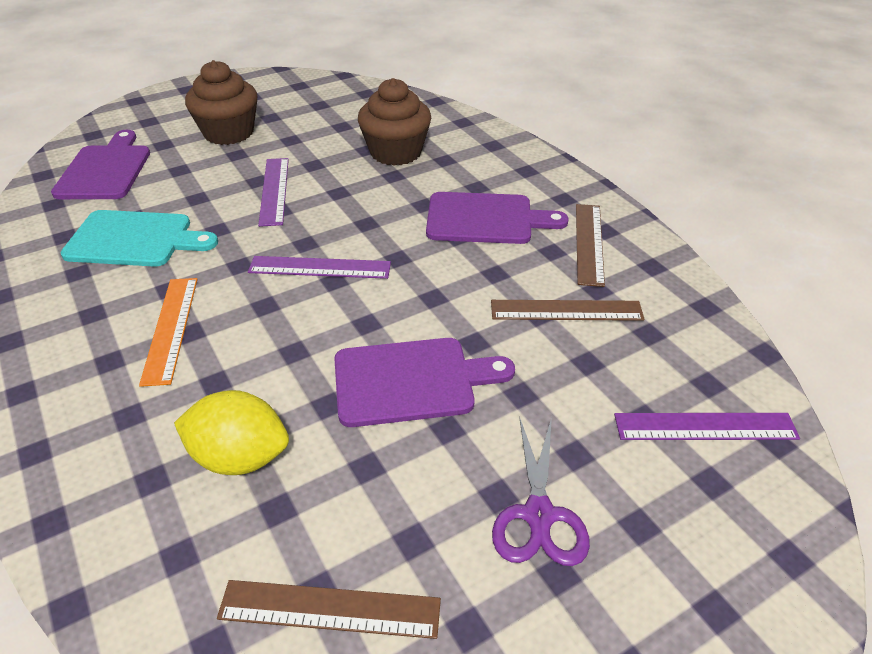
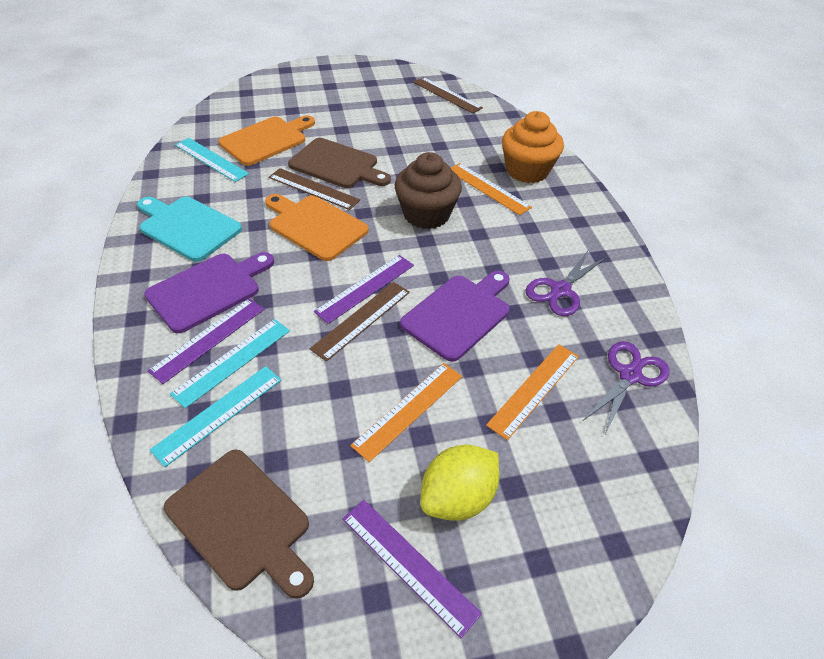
brown cupcake: [185,60,257,145] [358,78,431,166] = 2 -> [395,152,462,229] = 1
brown cutting board: none = 0 -> [164,450,314,599] [288,138,391,188] = 2
orange cupcake: none = 0 -> [502,111,564,183] = 1
orange cutting board: none = 0 -> [218,115,315,166] [265,194,369,261] = 2
orange ruler: [139,278,198,387] = 1 -> [350,363,462,462] [451,163,532,215] [486,344,579,440] = 3
purple cutting board: [51,130,150,199] [334,338,515,427] [426,192,569,244] = 3 -> [144,252,274,333] [400,270,510,362] = 2
purple scissors: [492,417,590,566] = 1 -> [526,251,606,316] [583,341,669,435] = 2
turquoise ruler: none = 0 -> [150,366,281,467] [170,319,290,409] [175,138,249,182] = 3

